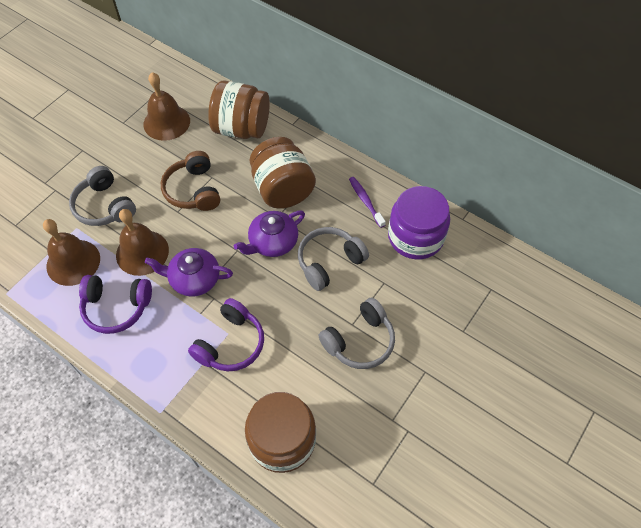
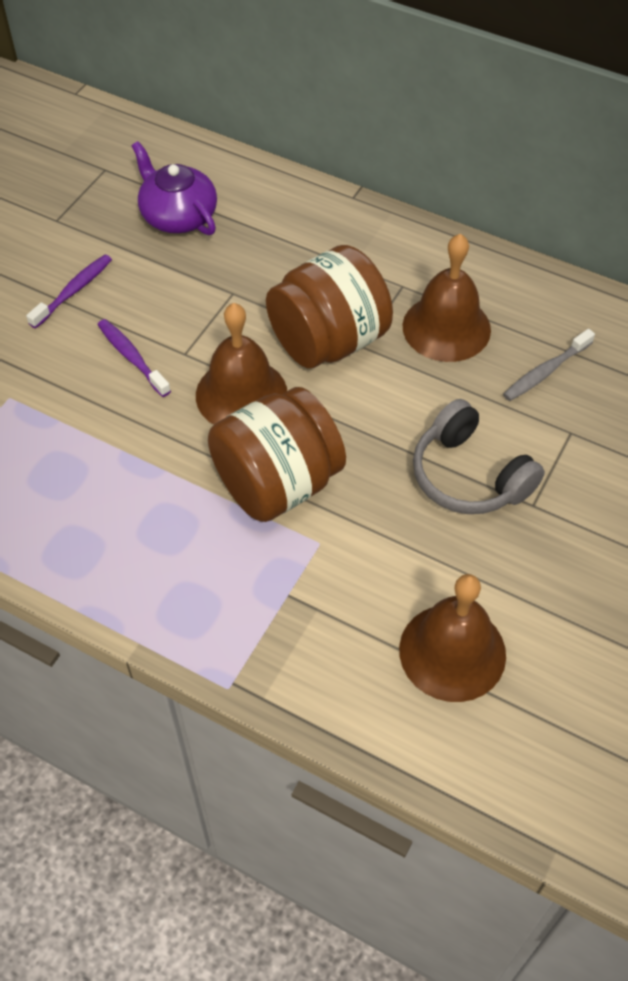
brown headphones: [161,151,220,211] = 1 -> none = 0
brown jar: [208,80,270,139] [245,392,316,473] [250,137,316,209] = 3 -> [208,387,346,522] [266,245,393,368] = 2
grey headphones: [69,166,136,226] [298,227,369,291] [318,297,395,369] = 3 -> [413,399,545,514] = 1
grey toothbrush: none = 0 -> [503,329,595,401] = 1
purple headphones: [79,275,152,334] [188,298,264,371] = 2 -> none = 0
purple jar: [388,186,450,259] = 1 -> none = 0
purple teapot: [145,248,233,297] [234,211,305,257] = 2 -> [132,141,217,235] = 1
purple toothbrush: [349,177,386,228] = 1 -> [26,255,112,329] [98,319,171,397] = 2

